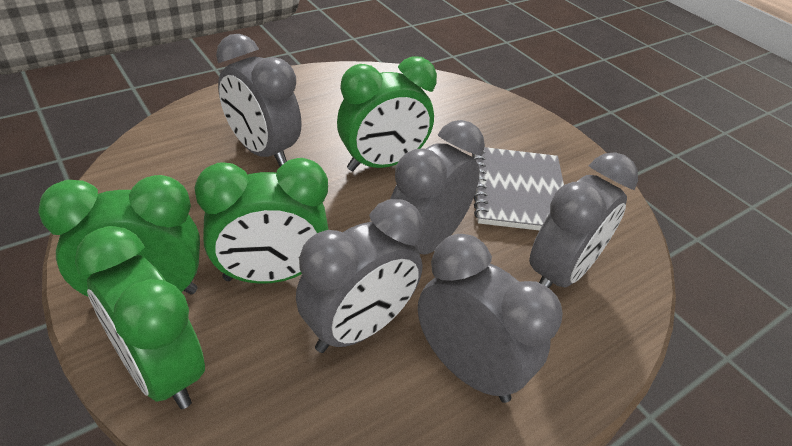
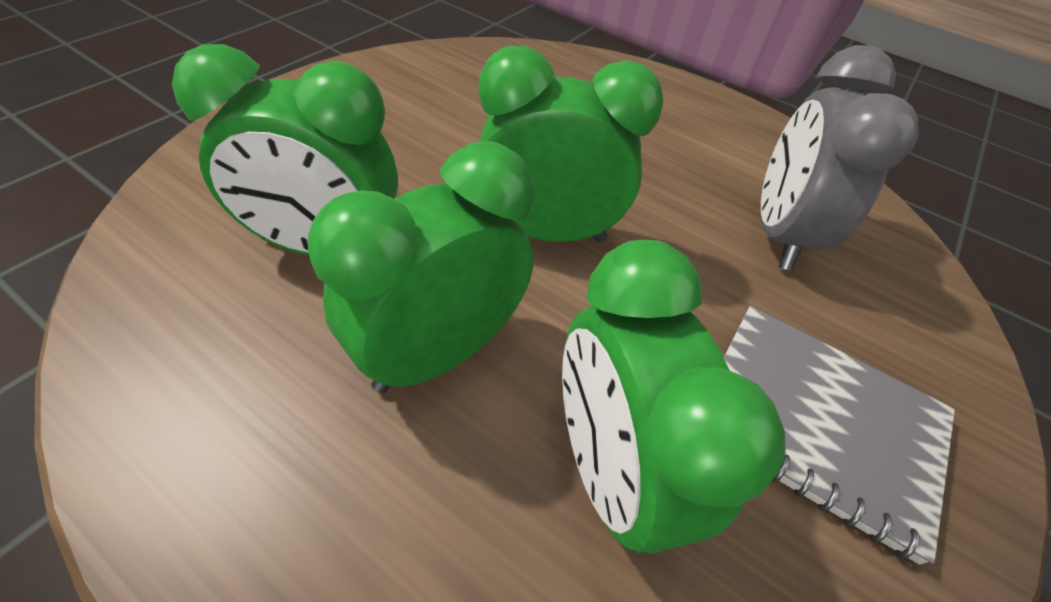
grey clock: [216,34,302,167] [296,199,424,353] [390,120,485,254] [418,234,563,403] [529,152,638,288] = 5 -> [761,45,919,270] = 1

